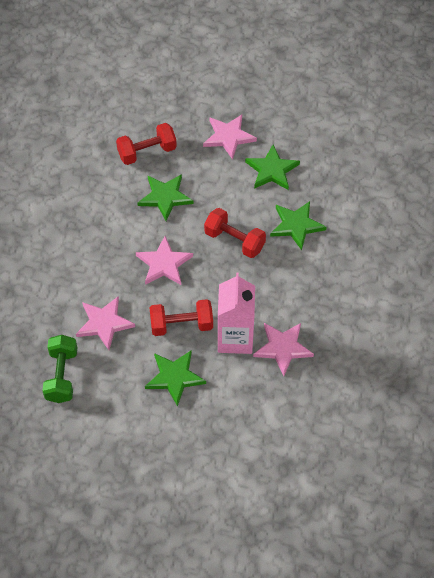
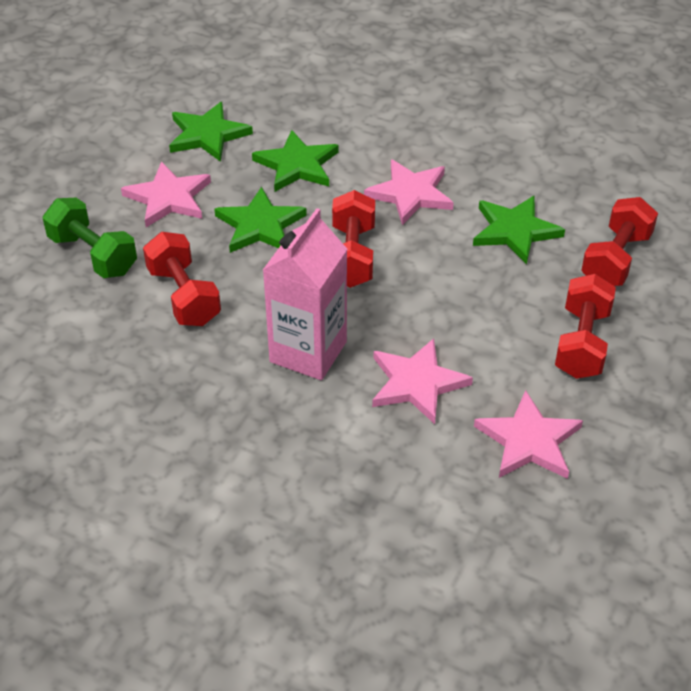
red dumbbell: [116,123,177,165] [150,299,213,336] [204,208,266,258] = 3 -> [143,232,221,326] [332,190,375,288] [555,274,616,379] [581,197,658,286] = 4

